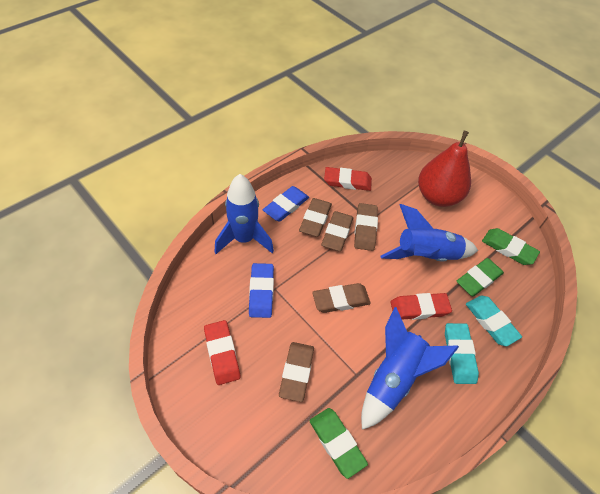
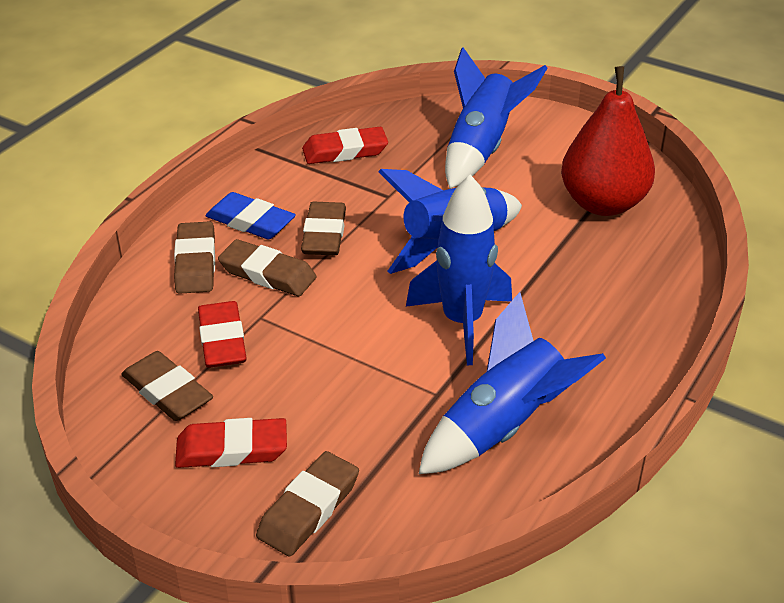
blue eraser: [249,263,274,318] [263,186,309,221] = 2 -> [206,192,296,240] = 1
blue rocket: [215,174,274,254] [361,307,459,430] [381,204,478,261] = 3 -> [378,169,522,274] [406,175,512,365] [419,292,606,474] [445,47,548,189] = 4
green eraser: [309,408,368,479] [456,258,504,296] [482,228,540,265] = 3 -> none = 0
turquoise eraser: [445,323,479,384] [466,296,522,346] = 2 -> none = 0

